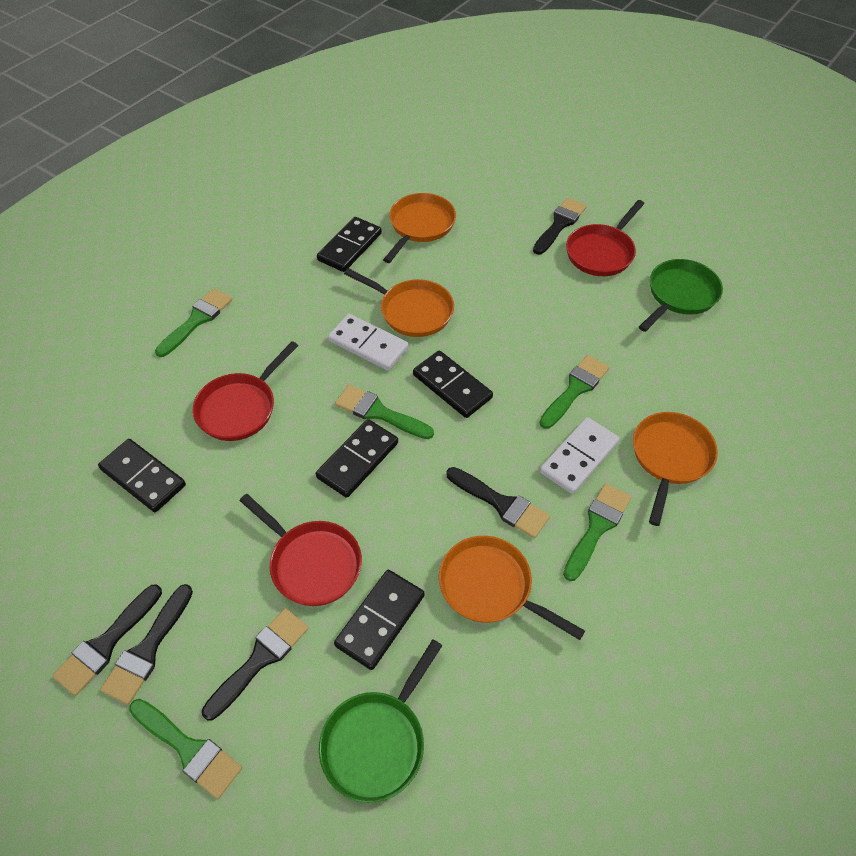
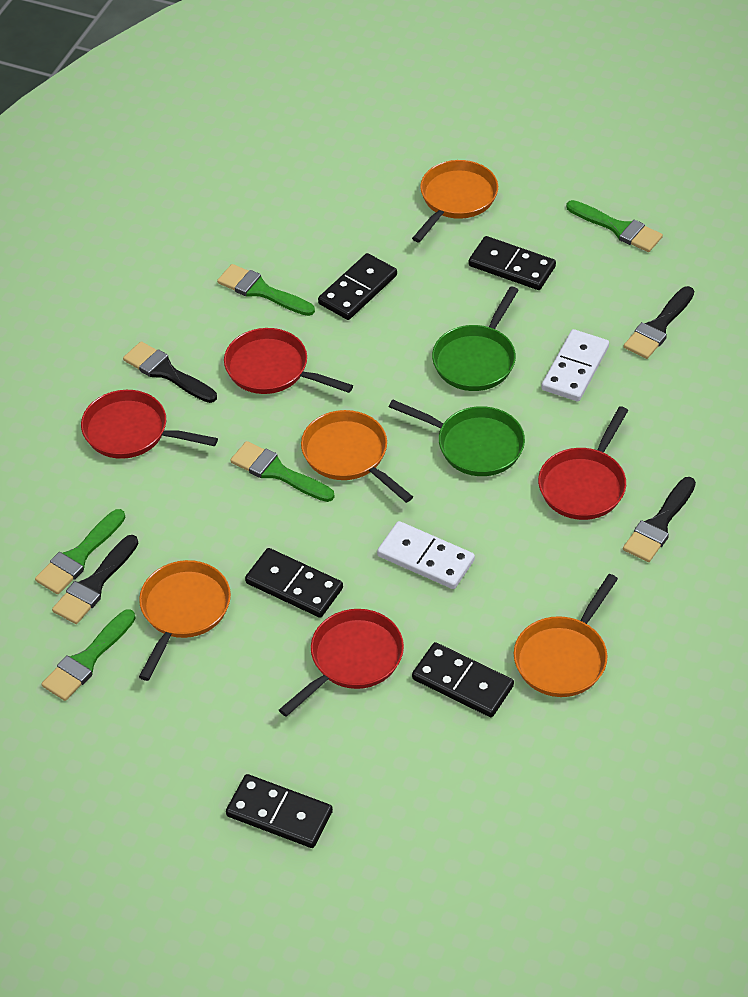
black brush: [52,584,162,696] [100,584,193,704] [202,608,309,720] [446,467,550,538] [533,197,587,255] = 5 -> [52,535,138,624] [123,341,217,403] [623,477,696,562] [624,286,694,359] = 4
red pan: [193,341,298,441] [240,494,362,606] [566,200,644,276] = 3 -> [81,390,218,459] [224,328,353,394] [279,609,404,717] [538,406,628,520] = 4

